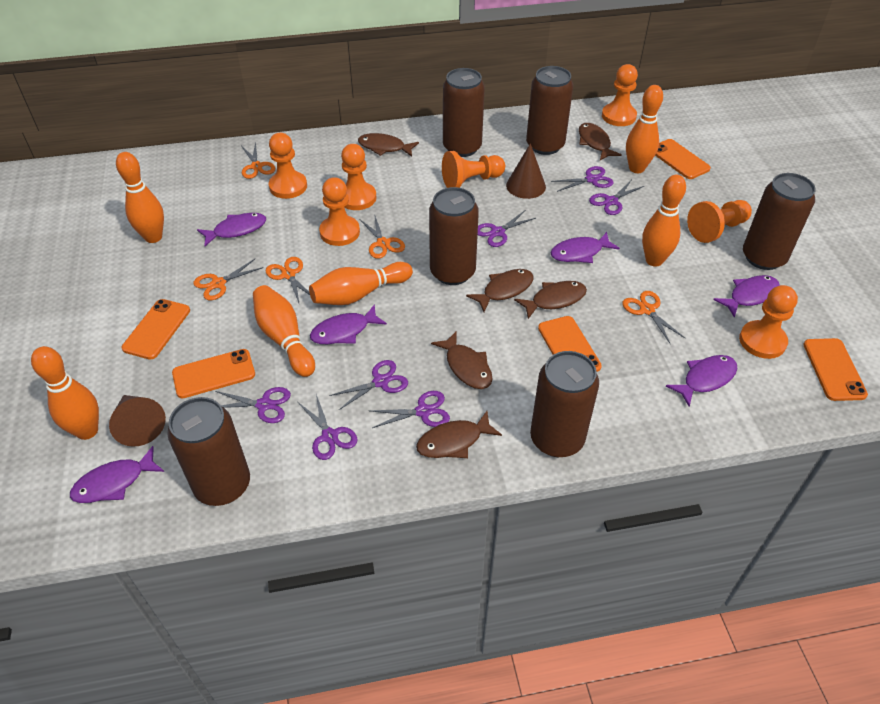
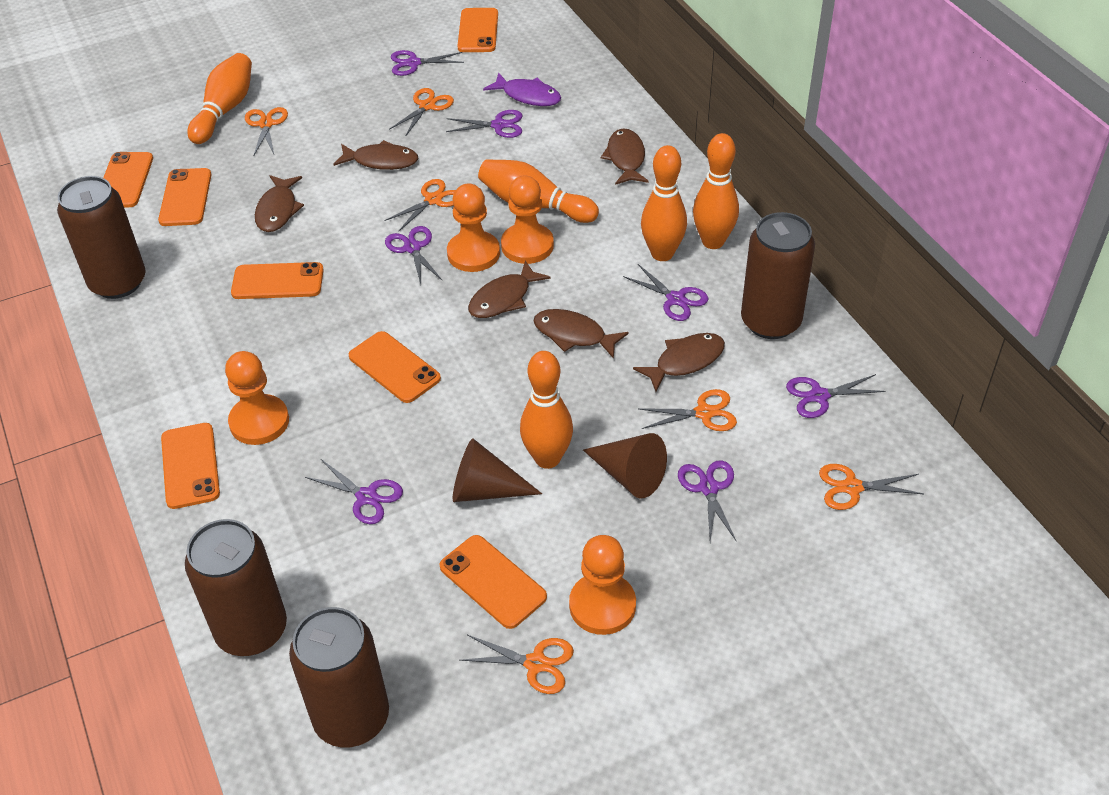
brown can: [167,397,250,506] [429,187,479,285] [443,68,485,157] [526,66,573,155] [530,351,599,457] [743,173,816,270] = 6 -> [57,176,146,299] [185,519,287,656] [289,607,389,748] [741,212,815,339] = 4
orange bowling pin: [31,346,99,440] [116,152,164,243] [253,285,315,377] [309,262,413,305] [626,85,663,173] [642,175,686,267] = 6 -> [187,53,252,144] [478,159,599,223] [520,351,573,469] [641,145,687,261] [693,133,739,249] = 5
orange pawn: [269,133,307,199] [319,177,360,246] [341,144,377,210] [442,151,505,188] [602,64,638,126] [687,200,752,243] [739,285,798,359] = 7 -> [225,351,289,445] [447,184,500,272] [501,176,554,264] [569,535,636,635] = 4
orange phone: [121,299,190,360] [172,349,255,398] [538,316,602,372] [655,139,711,179] [803,338,868,401] = 5 -> [103,152,153,207] [158,168,211,226] [161,423,220,509] [231,262,324,299] [349,331,441,403] [439,535,547,629] [458,8,498,52] = 7
orange scissors: [193,259,264,300] [242,141,275,179] [265,257,310,305] [359,214,405,259] [622,291,685,343] = 5 -> [245,107,288,155] [384,179,455,231] [389,88,454,136] [459,635,574,694] [639,389,737,431] [819,464,924,510] = 6
purple fish: [70,446,164,503] [197,213,266,246] [310,304,387,344] [550,232,620,263] [666,355,737,407] [713,275,780,318] = 6 -> [483,73,561,106] = 1

